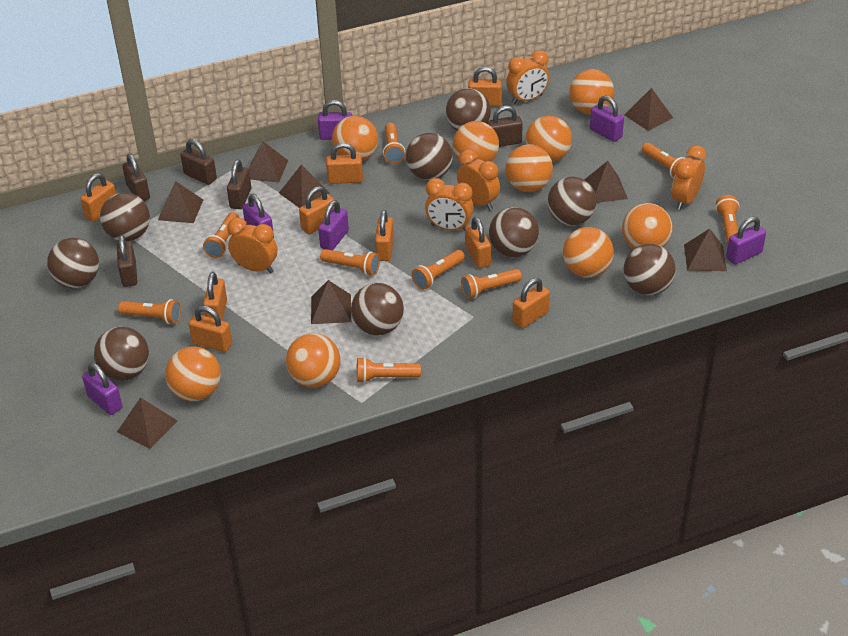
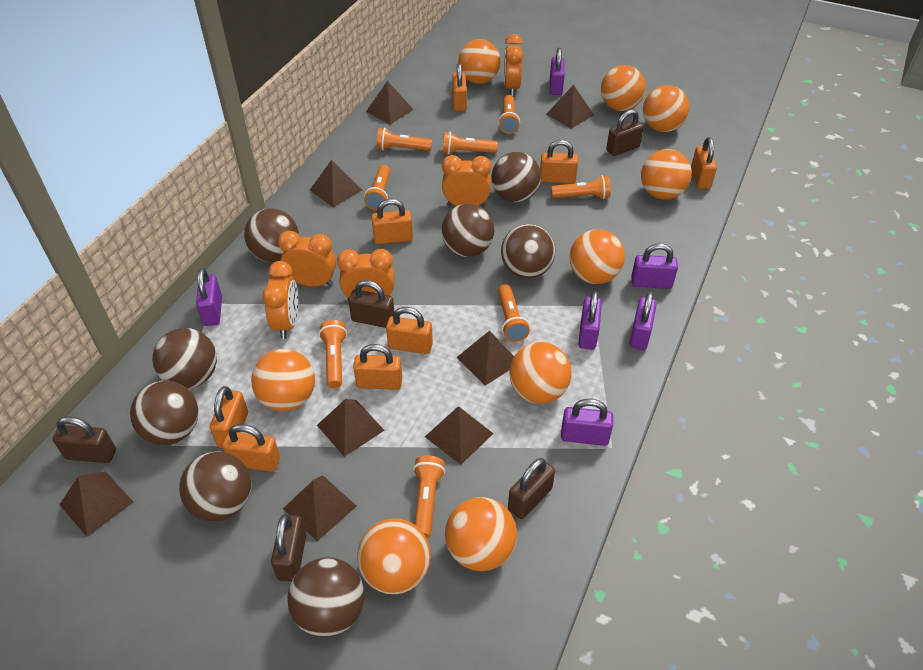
brown ball: [47,238,99,288] [94,327,149,381] [100,192,150,241] [351,283,404,335] [406,133,453,180] [446,88,491,130] [489,207,539,257] [547,177,597,226] [624,244,676,295] = 9 -> [130,381,199,445] [152,328,217,389] [179,451,252,522] [244,208,299,262] [287,557,365,637] [441,204,494,257] [491,152,541,202] [501,224,555,279] = 8
orange flashlight: [118,299,181,324] [203,212,239,258] [320,249,380,276] [357,357,421,383] [383,123,405,164] [412,250,465,290] [461,269,522,299] [642,143,685,178] [716,195,739,244] = 9 -> [319,320,347,388] [364,165,390,210] [377,128,432,151] [413,456,445,538] [443,132,498,155] [498,95,520,134] [498,284,530,342] [551,175,611,199] = 8
orange padlock: [80,173,116,222] [189,306,232,352] [203,272,227,321] [299,186,335,234] [326,143,363,184] [375,210,394,261] [465,217,491,268] [468,67,502,107] [512,278,550,329] = 9 -> [210,386,248,448] [223,424,280,472] [353,344,402,390] [371,199,413,244] [386,307,433,354] [452,63,467,111] [540,140,578,183] [691,137,717,189] = 8

